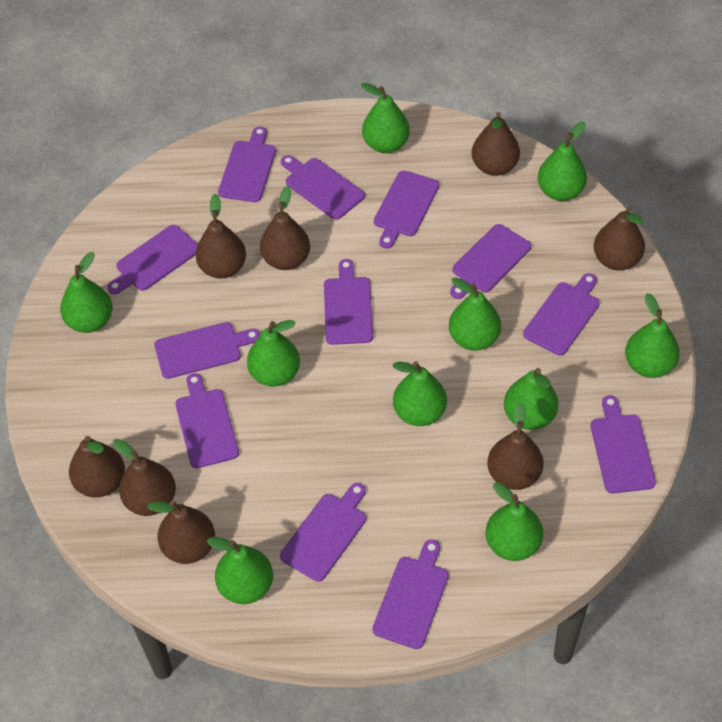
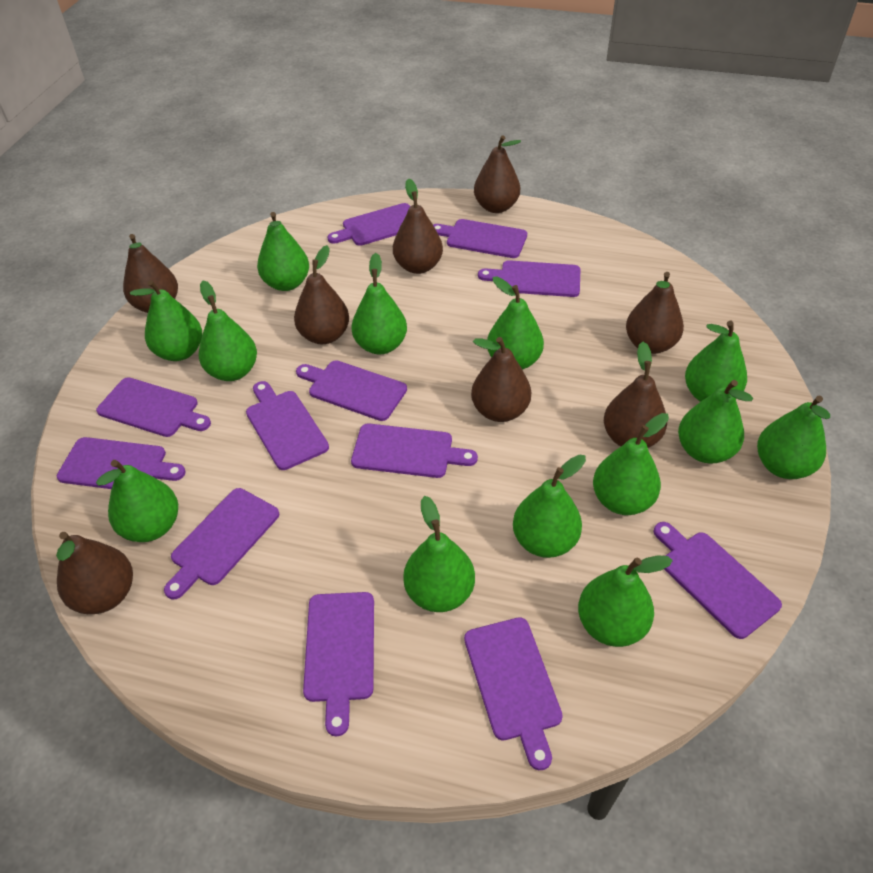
green pear: [60,252,113,333] [207,537,273,604] [247,320,300,387] [361,83,410,153] [392,361,447,426] [449,278,501,351] [485,482,543,561] [504,368,558,430] [537,121,587,201] [625,293,680,378] = 10 -> [96,460,178,542] [130,280,202,361] [199,281,257,381] [257,212,309,291] [351,253,407,355] [403,496,475,612] [487,276,544,370] [513,454,586,558] [578,555,673,647] [593,413,669,515] [678,380,753,463] [685,321,747,402] [757,395,830,479] = 13

